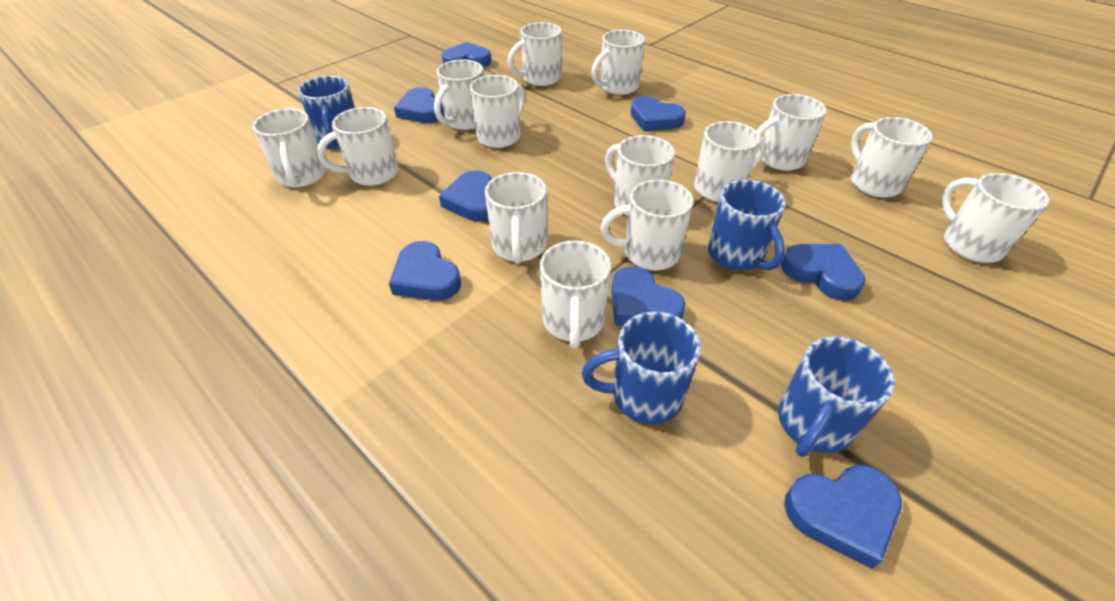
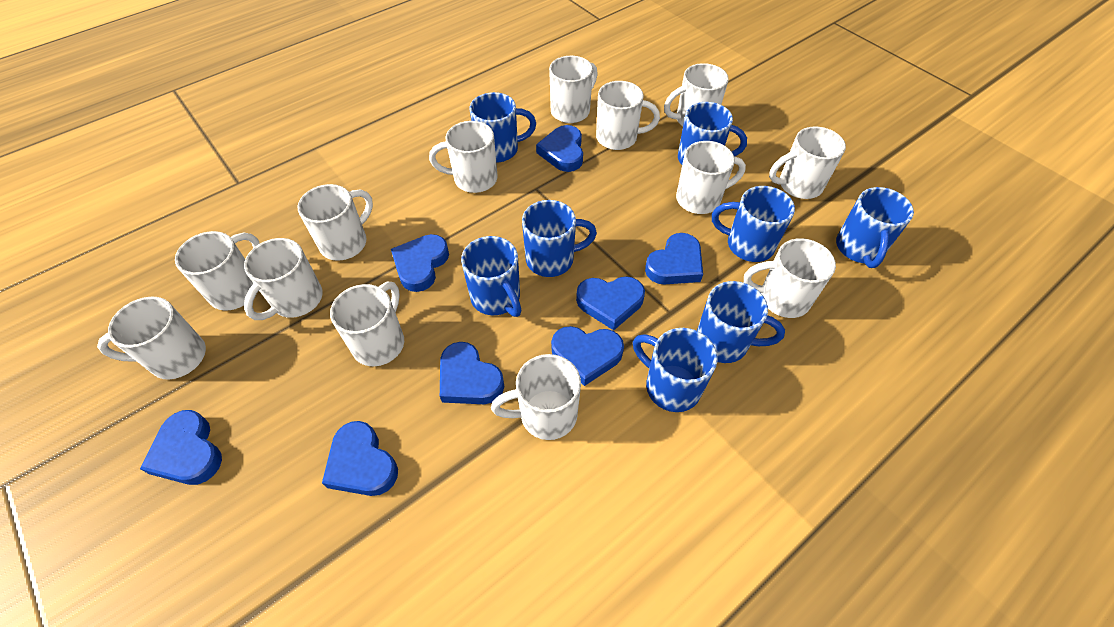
blue mug: [298,76,355,149] [581,312,701,424] [708,180,786,271] [778,336,895,457] = 4 -> [461,236,521,317] [470,92,536,163] [522,200,597,277] [633,328,718,412] [678,102,747,165] [697,281,785,363] [712,186,795,262] [836,187,914,268] = 8
white mug: [252,108,326,187] [317,107,398,186] [434,59,484,130] [470,75,525,148] [485,172,547,264] [507,22,562,86] [540,240,611,348] [591,30,645,95] [600,179,694,270] [605,135,675,216] [694,121,766,202] [757,94,827,171] [851,117,933,198] [941,173,1049,263] = 14 -> [97,296,206,380] [175,231,260,310] [244,238,323,320] [297,184,373,261] [330,282,404,366] [429,121,498,193] [491,354,581,440] [549,56,598,123] [596,81,660,150] [664,63,729,126] [676,141,746,214] [744,238,836,318] [769,126,846,199] = 13

